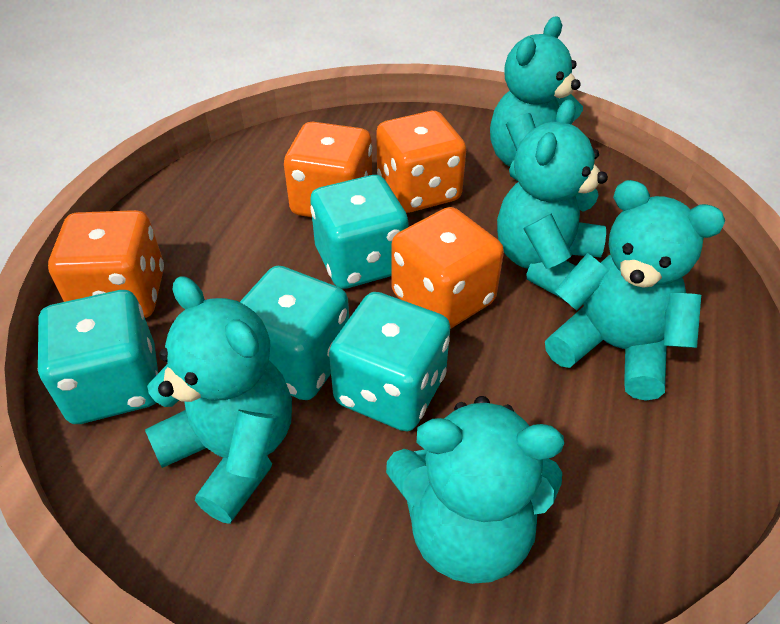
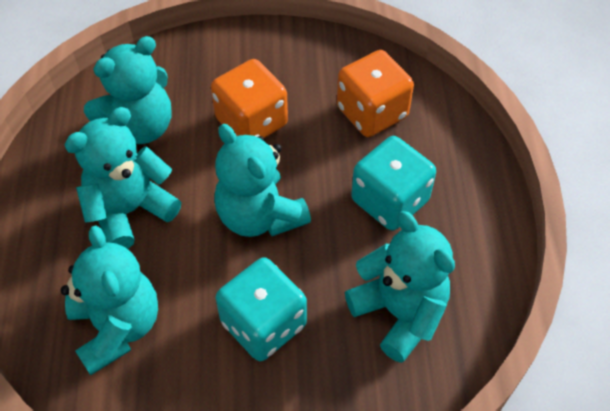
orange dice: [48,210,164,318] [284,122,372,217] [376,111,466,213] [391,207,504,329] = 4 -> [211,59,288,138] [337,50,414,137] = 2
turquoise dice: [38,290,158,424] [240,266,349,400] [310,175,408,289] [329,292,450,431] = 4 -> [216,257,307,361] [351,136,436,230] = 2

